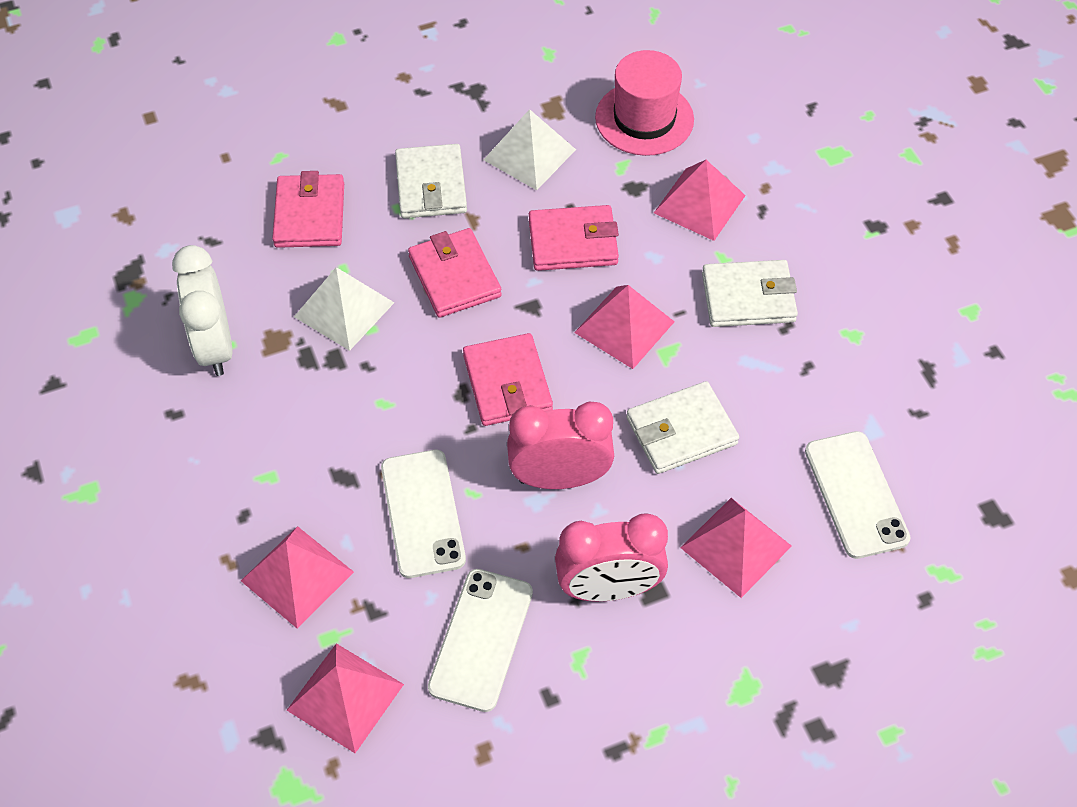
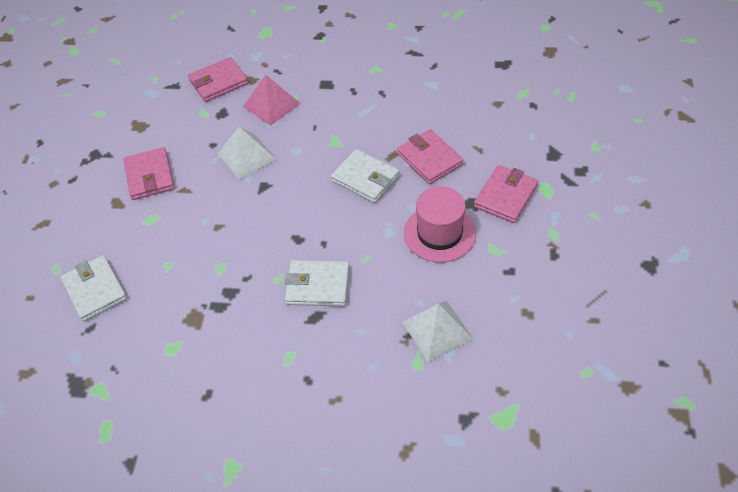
pink clock: [507,402,614,489] [555,514,668,602] = 2 -> none = 0
pink pyramid: [241,526,354,629] [287,643,404,753] [574,285,675,369] [654,160,746,241] [680,498,792,598] = 5 -> [243,74,301,126] = 1
white clock: [172,245,233,376] = 1 -> none = 0
white phone: [381,450,466,578] [428,569,533,712] [805,431,911,559] = 3 -> none = 0

